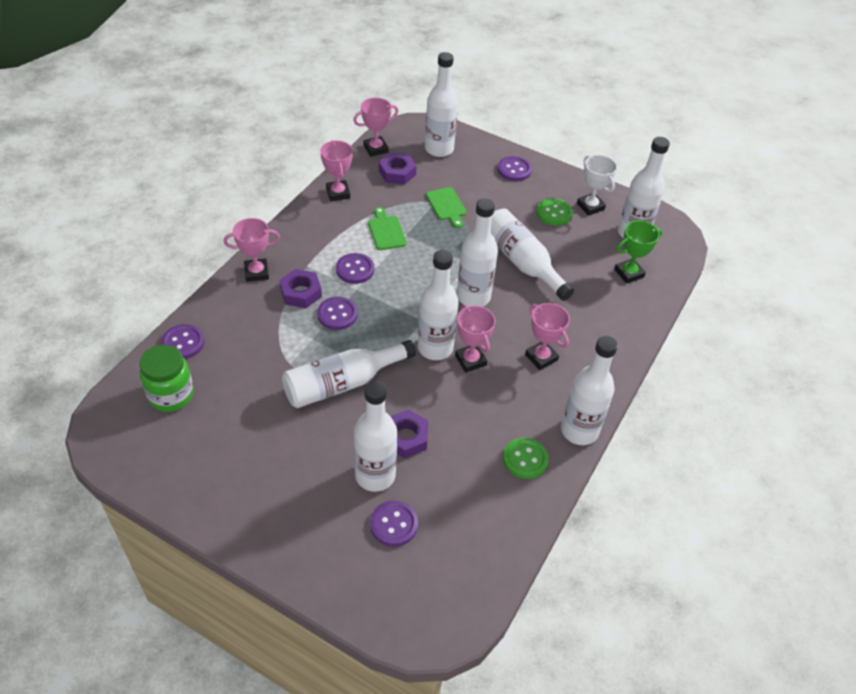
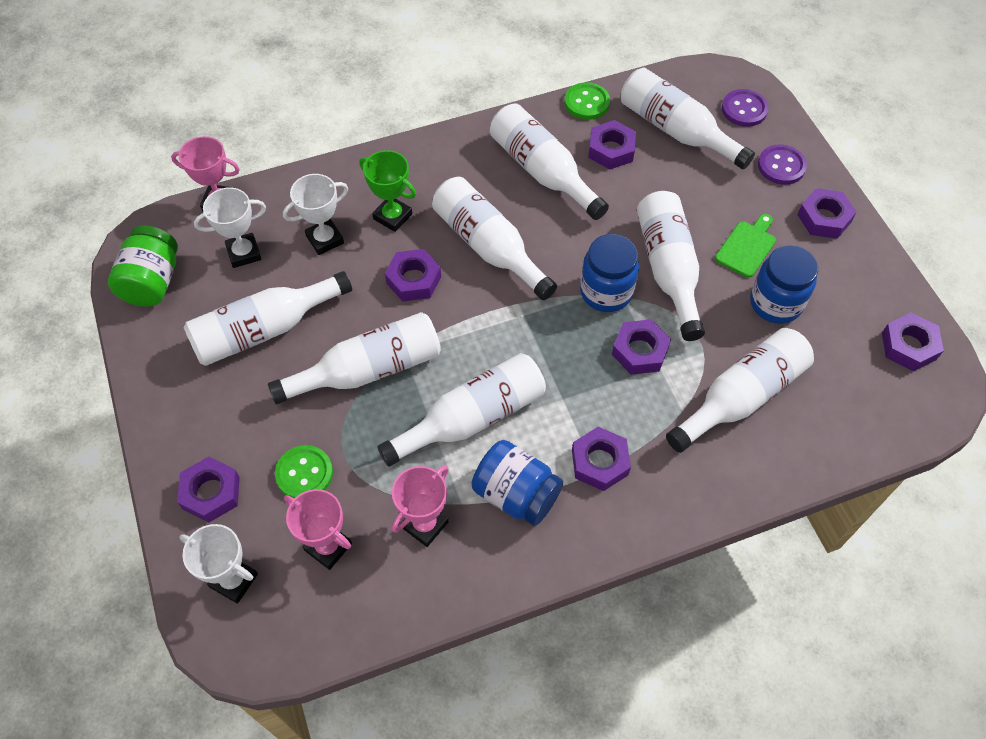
blue jar: none = 0 -> [472,440,563,526] [580,234,639,312] [750,245,818,324] = 3
green cutting board: [368,207,407,250] [426,187,467,228] = 2 -> [715,214,776,278] = 1
pink trophy: [224,218,280,282] [320,140,353,201] [353,98,399,157] [455,305,495,373] [525,303,570,370] = 5 -> [171,136,240,211] [284,489,352,570] [392,465,449,547] = 3
purple button: [161,324,205,359] [317,297,358,330] [336,253,374,284] [370,500,418,547] [498,156,532,181] = 5 -> [722,89,769,127] [758,145,807,185] = 2
purple nut: [279,269,322,308] [379,152,417,184] [391,409,429,459] = 3 -> [177,457,240,522] [385,249,441,301] [572,427,631,491] [588,120,636,169] [612,319,671,375] [797,188,856,239] [882,312,944,371] = 7
white trophy: [577,155,617,216] = 1 -> [179,524,258,604] [194,187,266,268] [283,174,348,255] = 3

